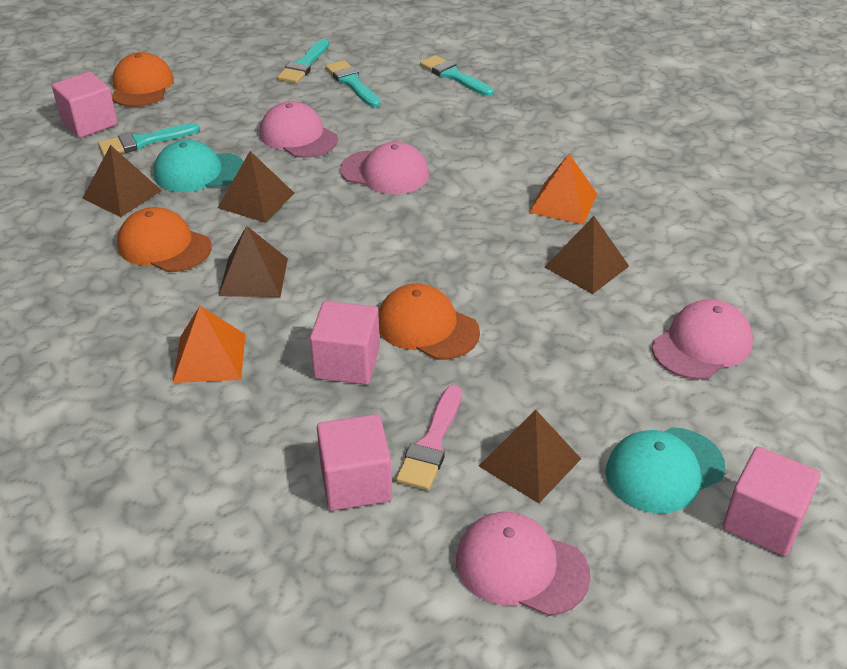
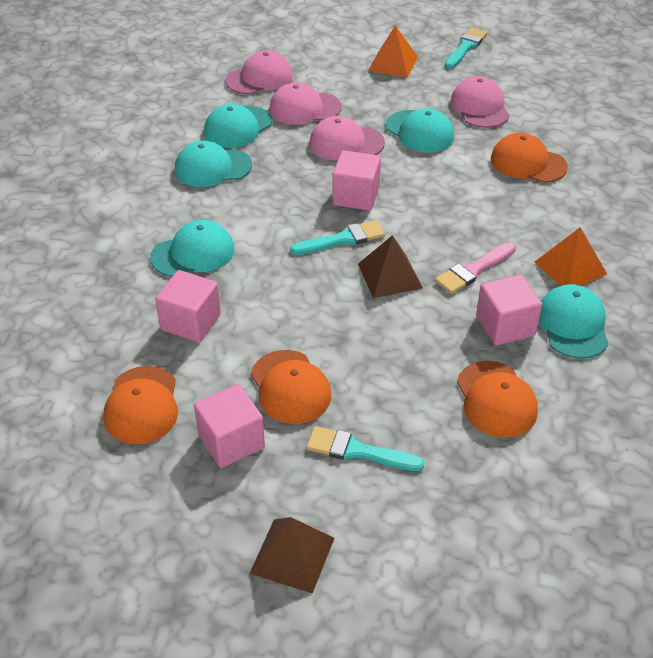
brown pyramid: [82,145,162,217] [218,151,295,222] [219,226,288,297] [479,410,581,503] [545,216,629,294] = 5 -> [249,517,334,594] [358,235,423,298] = 2
orange cap: [112,52,174,107] [117,207,212,272] [378,284,480,360] = 3 -> [104,366,178,444] [251,350,331,424] [457,361,538,438] [491,133,568,183] = 4
turquoise brush: [98,123,200,156] [277,38,329,83] [325,60,381,107] [420,55,494,96] = 4 -> [290,220,385,255] [306,426,425,471] [445,27,487,69] = 3
turquoise cap: [154,140,243,192] [606,427,725,514] = 2 -> [150,220,234,277] [175,141,252,187] [204,104,272,148] [386,108,454,153] [539,284,609,359] = 5

